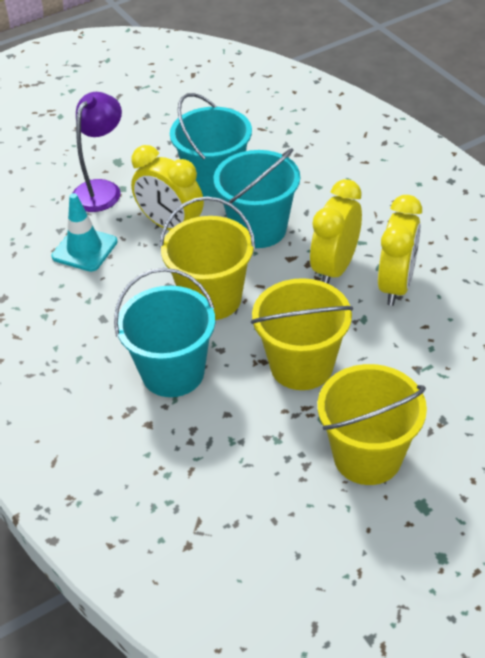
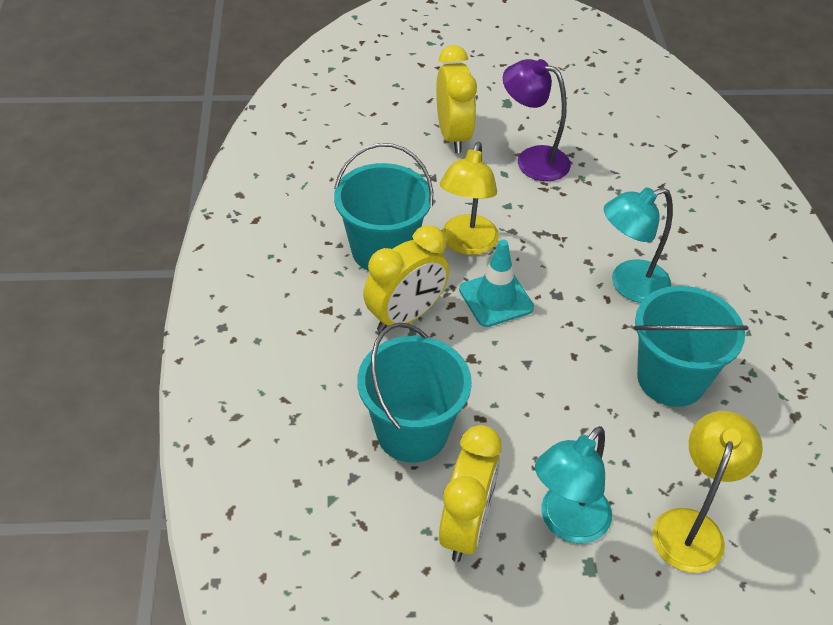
turquoise lamp: none = 0 -> [535,426,612,544] [604,187,673,303] = 2
yellow bucket: [160,196,255,320] [251,278,353,390] [318,364,427,485] = 3 -> none = 0
yellow lamp: none = 0 -> [440,142,499,255] [652,411,763,573] = 2

